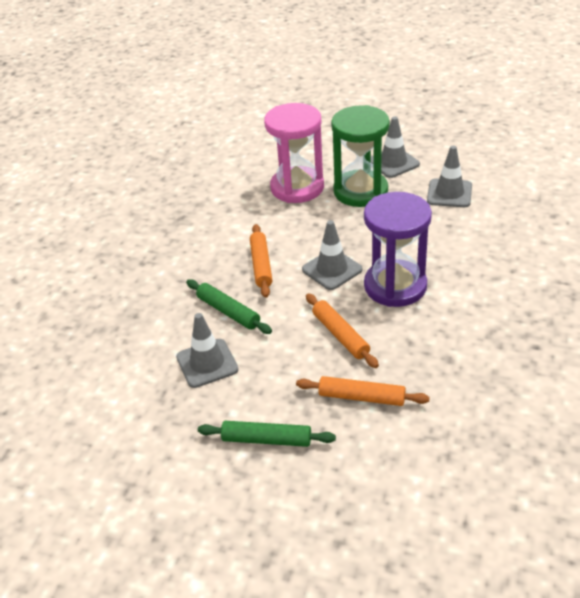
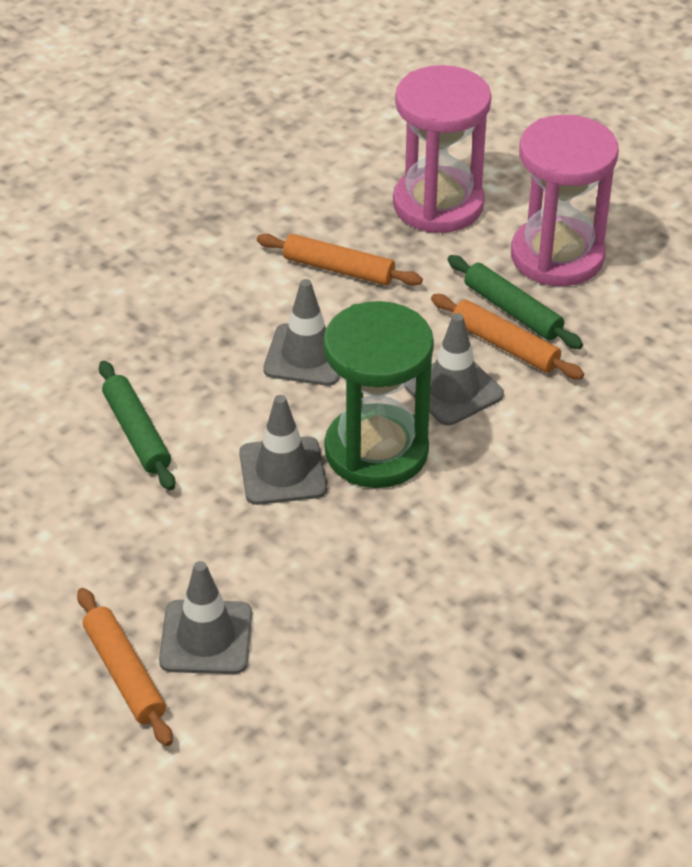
pink hourglass: [264,103,324,203] = 1 -> [393,65,491,233] [511,115,619,286] = 2
purple hourglass: [364,192,432,307] = 1 -> none = 0

